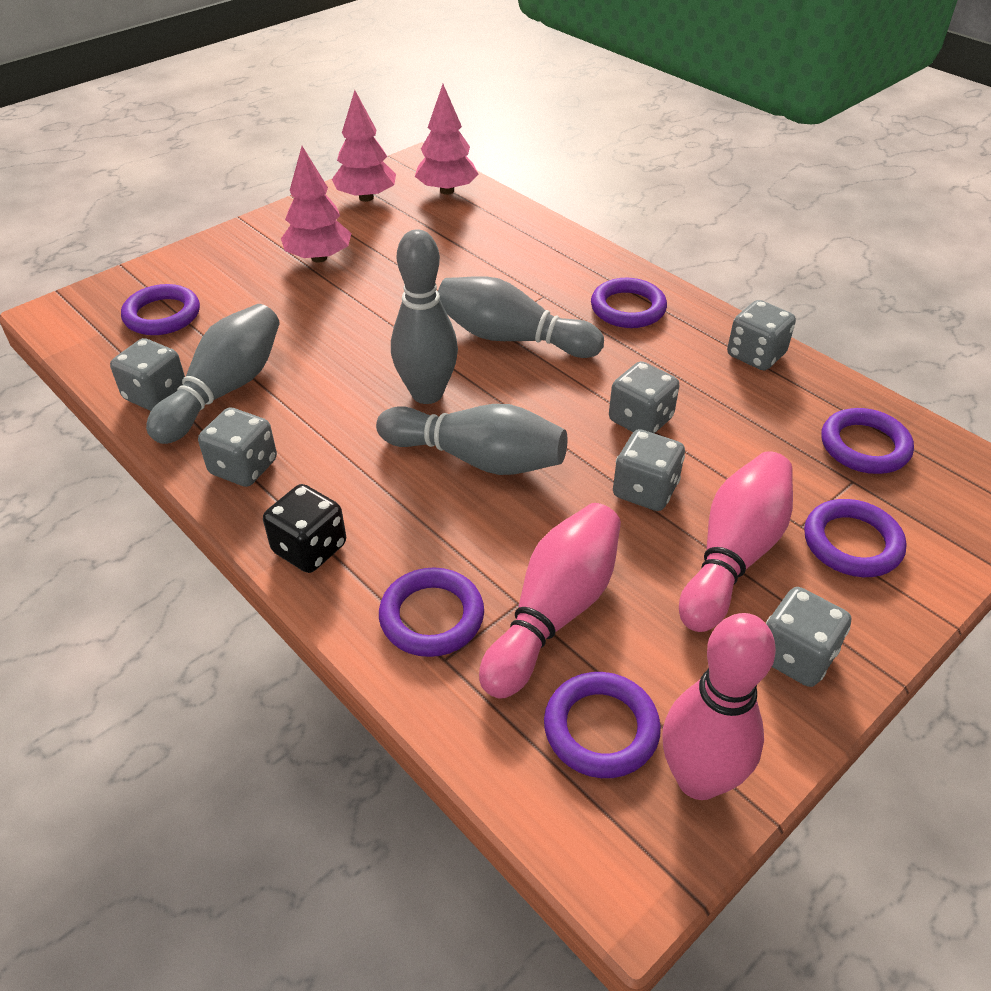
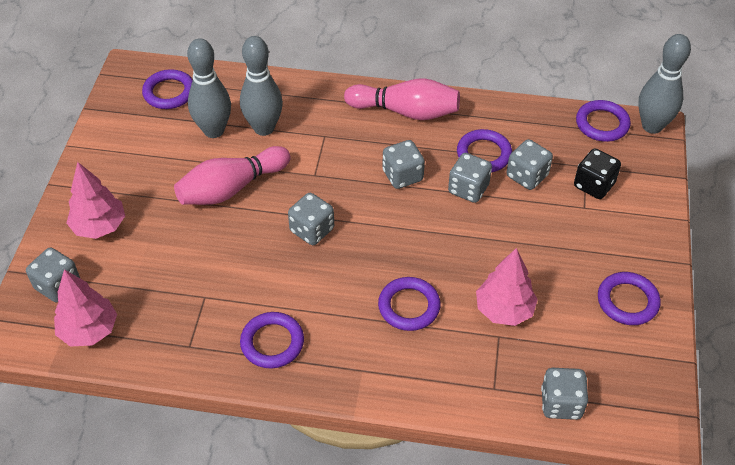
grey bowling pin: [146,304,280,444] [376,404,568,475] [391,229,458,404] [438,276,604,358] = 4 -> [187,38,231,138] [240,36,283,136] [638,34,691,134] = 3
pink bowling pin: [479,503,621,699] [662,613,776,800] [679,451,793,632] = 3 -> [174,146,291,205] [344,78,460,120] = 2

